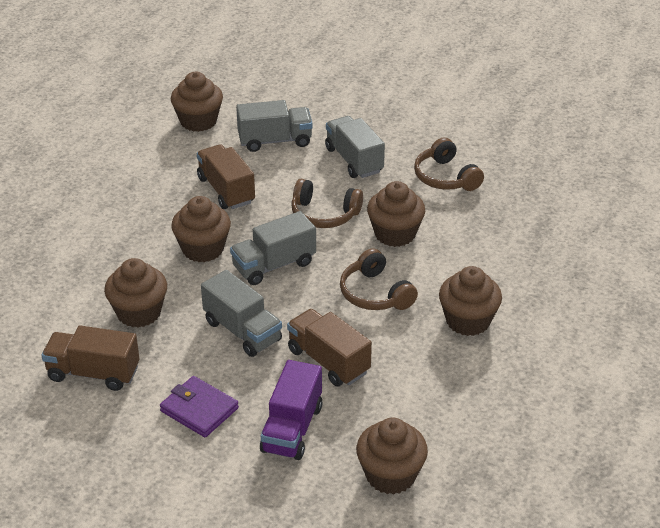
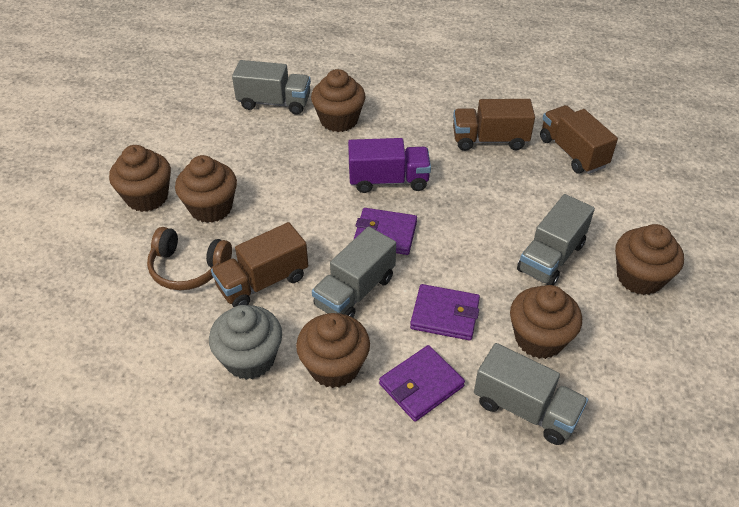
brown headphones: [291,179,363,228] [340,248,418,310] [414,137,484,191] = 3 -> [147,227,232,290] = 1
grey cupcake: none = 0 -> [209,305,282,380] = 1
purple wallet: [160,376,239,437] = 1 -> [353,208,417,255] [379,345,465,422] [410,284,480,341] = 3

